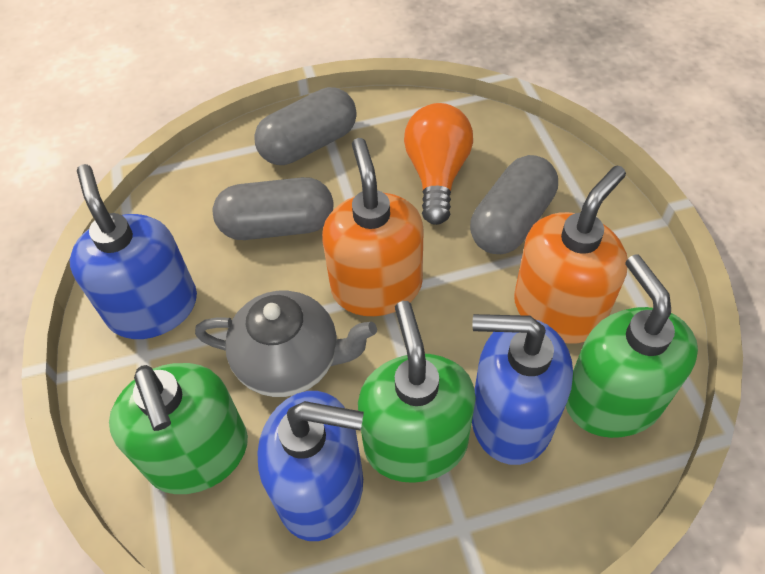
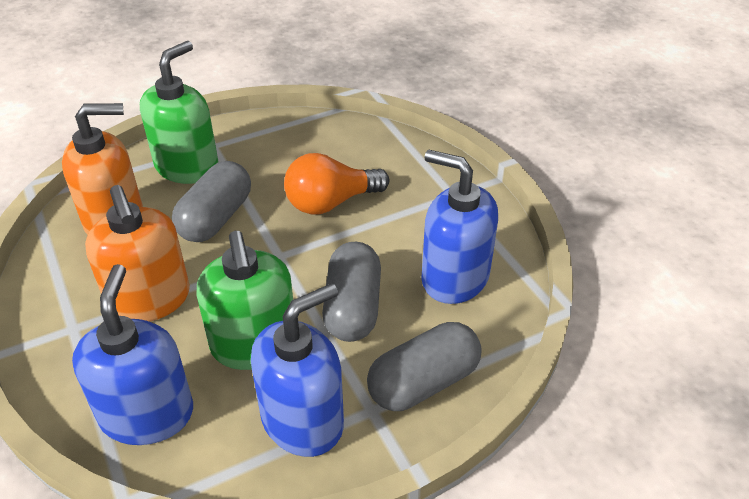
green soap dispenser: [109,363,248,494] [358,301,476,483] [566,254,698,438] = 3 -> [140,41,218,184] [197,231,293,370] = 2
grey teapot: [195,290,377,397] = 1 -> none = 0

